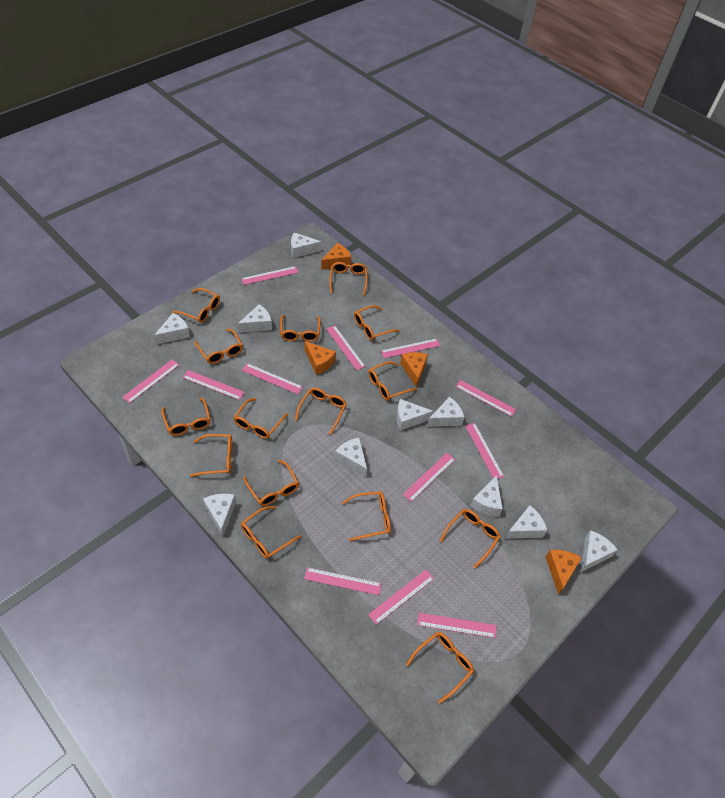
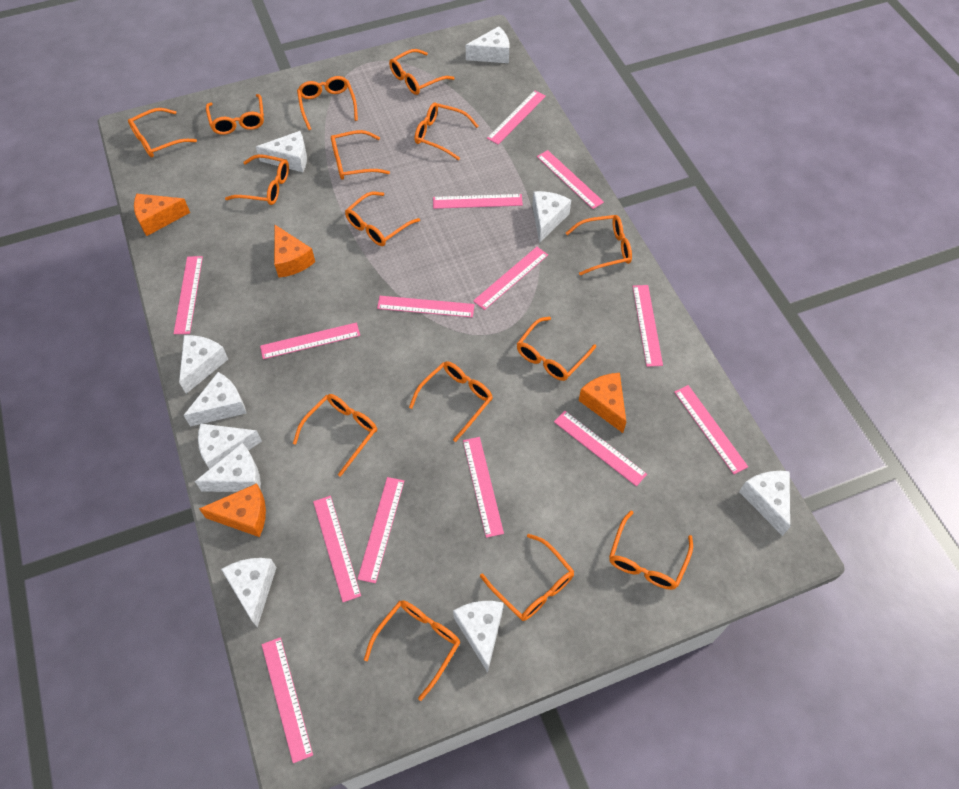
pink ruler: [122,359,179,403] [182,370,245,400] [241,266,299,285] [242,363,303,394] [304,567,382,595] [327,325,366,370] [368,570,434,625] [381,338,440,358] [403,453,455,502] [417,613,496,638] [456,380,516,417] [465,423,504,479] = 12 -> [174,256,203,334] [260,322,360,359] [262,637,313,763] [313,496,361,602] [358,477,404,583] [377,296,475,318] [433,194,523,209] [463,437,504,538] [473,247,548,310] [487,90,546,144] [537,150,604,209] [554,411,647,486] [633,285,663,367] [674,385,748,474] = 14

